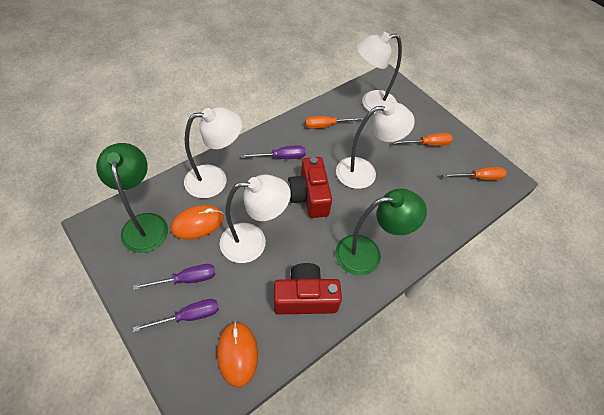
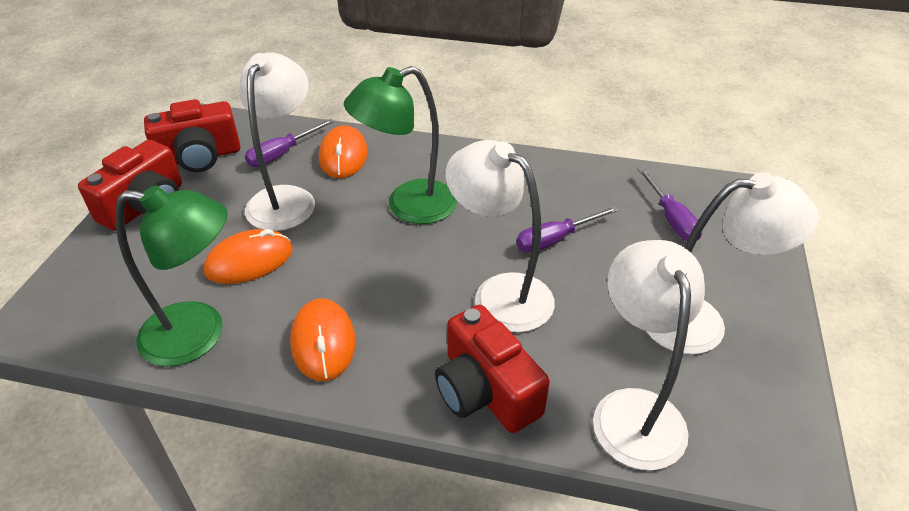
orange mouse: [171,205,224,240] [217,321,258,387] = 2 -> [204,229,293,284] [290,299,355,381] [319,125,368,178] = 3
orange screwdriver: [305,116,364,129] [393,133,453,146] [443,167,507,180] = 3 -> none = 0
red camera: [274,263,342,314] [288,157,332,218] = 2 -> [78,140,182,231] [144,99,240,172] [435,305,550,433] = 3

